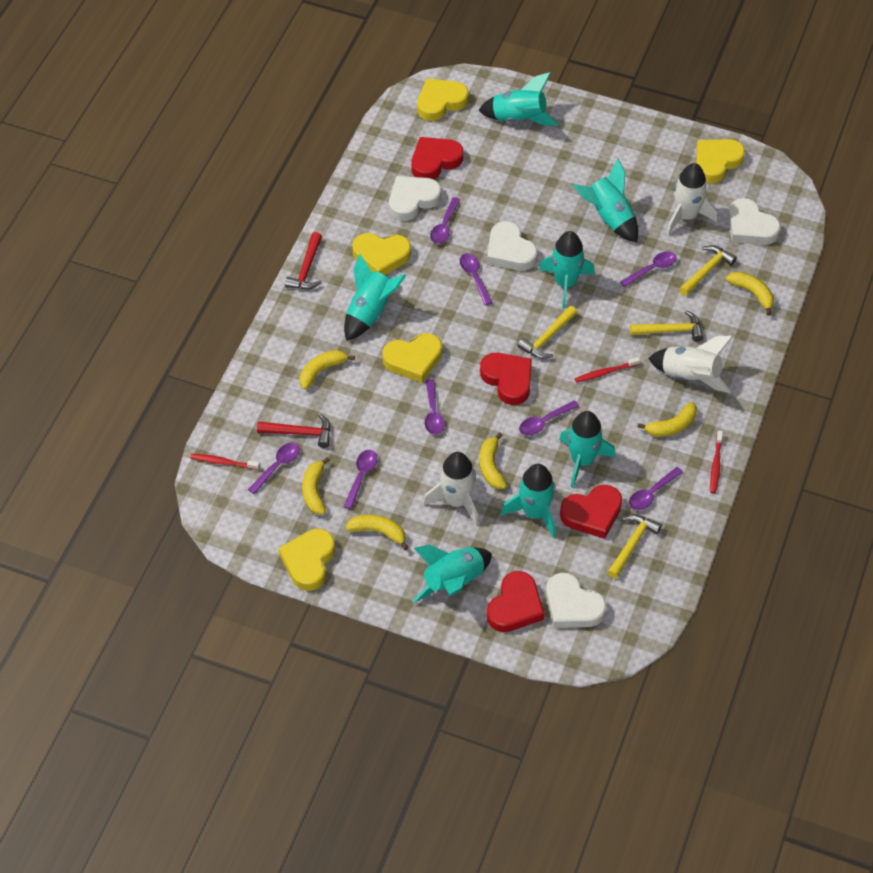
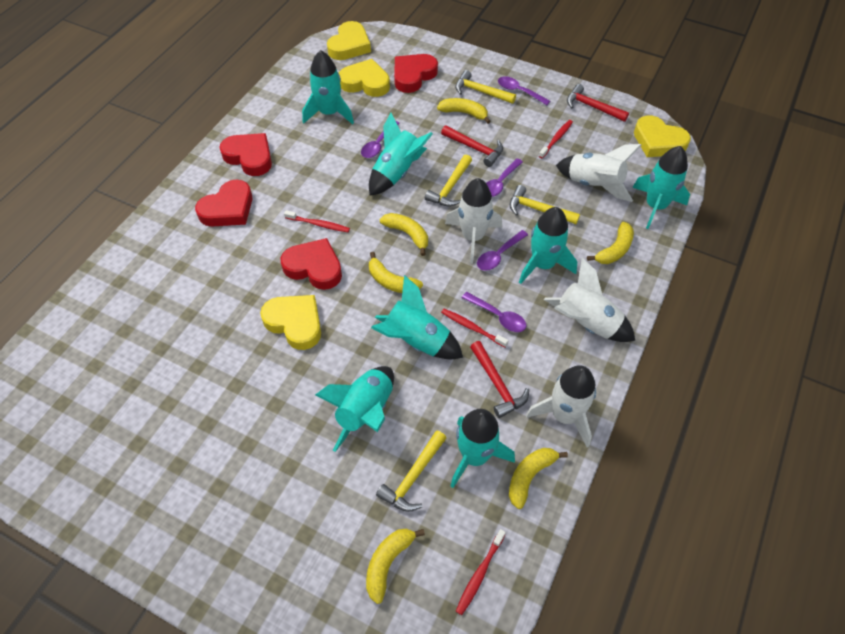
purple spoon: [248,443,300,494] [343,450,377,509] [425,379,445,435] [430,197,460,244] [460,253,492,305] [519,400,579,436] [620,251,677,287] [629,467,683,510] = 8 -> [361,121,400,158] [462,292,526,332] [477,230,528,271] [486,158,523,197] [498,76,550,105] = 5
red hammer: [257,414,331,448] [285,232,322,289] = 2 -> [441,125,503,167] [470,341,529,418] [567,84,629,122] = 3
red toothbrush: [190,454,260,470] [575,357,640,383] [710,431,723,493] = 3 -> [284,210,350,232] [441,309,508,347] [456,529,506,615] [539,120,573,159] = 4
white heart: [389,176,441,221] [487,221,537,271] [546,573,606,628] [728,198,781,245] = 4 -> none = 0
white rocket: [423,452,479,526] [648,336,733,393] [666,163,717,235] = 3 -> [445,178,502,264] [526,365,596,447] [544,258,635,342] [556,144,642,202] = 4
yellow heart: [279,529,335,591] [352,233,411,275] [382,333,442,383] [417,78,468,121] [696,139,745,183] = 5 -> [260,295,321,350] [327,21,371,60] [339,59,390,97] [634,116,691,157] = 4

